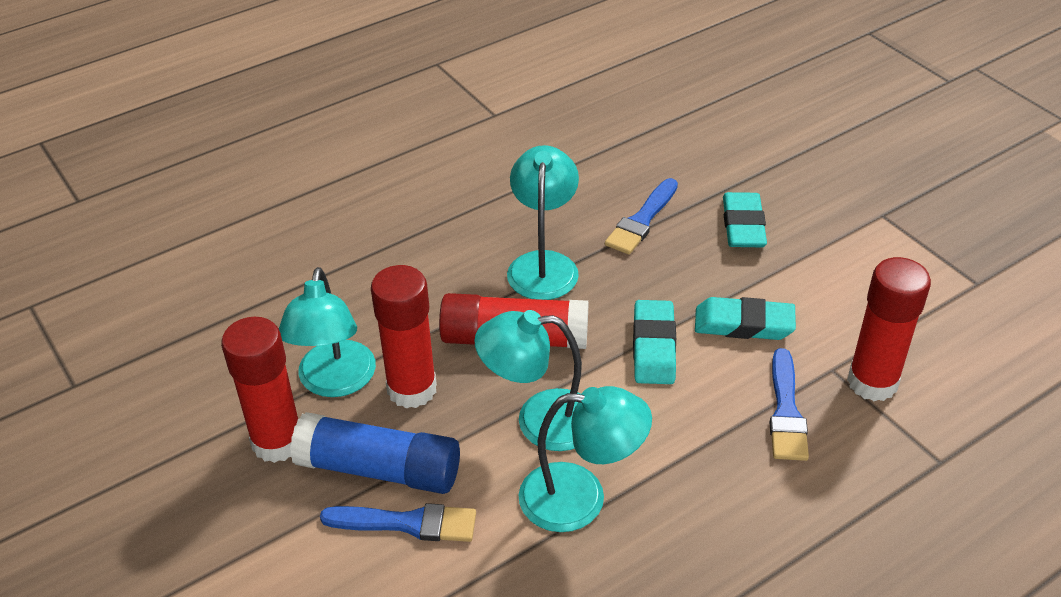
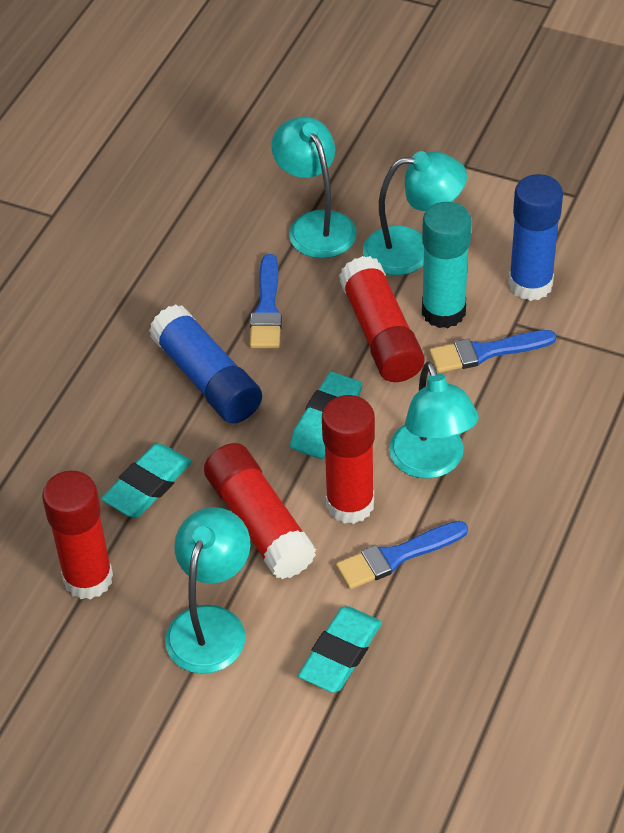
blue glue stick: [290,412,460,494] = 1 -> [149,305,262,423] [508,174,563,301] = 2
turquoise glue stick: none = 0 -> [422,202,472,328] = 1

